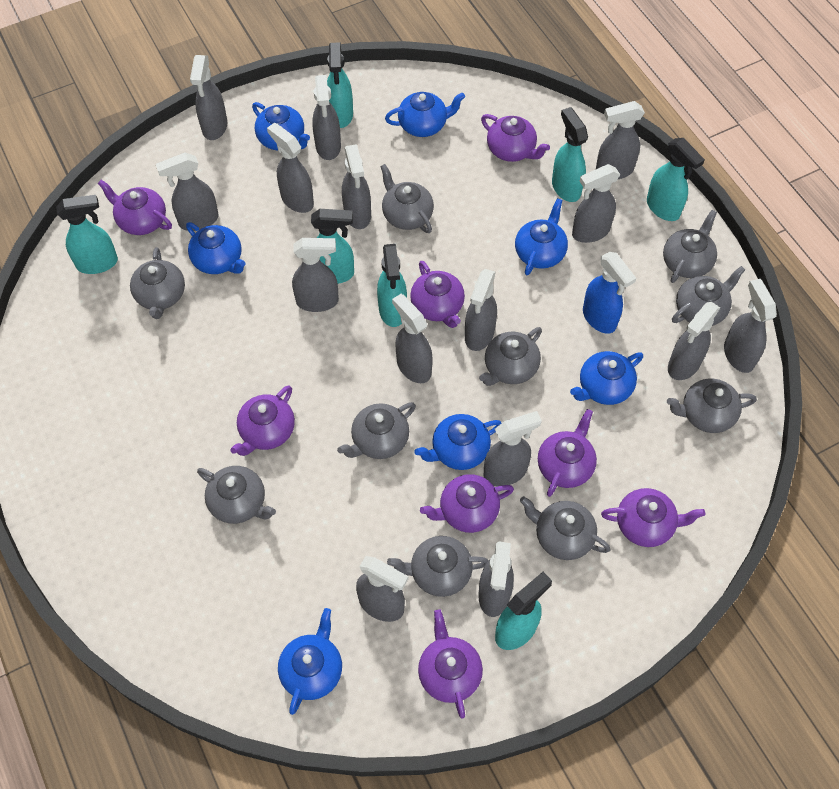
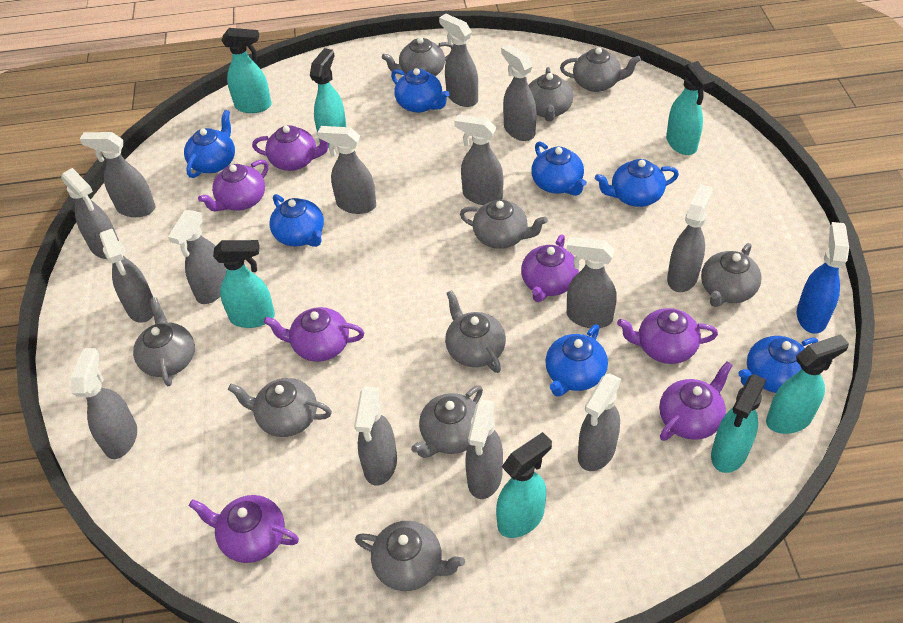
grey spray bottle: [156,153,219,231] [190,55,227,140] [267,123,314,213] [292,238,339,312] [312,75,341,160] [342,144,371,229] [356,556,408,622] [392,294,433,383] [465,269,497,351] [478,541,514,617] [484,411,542,487] [572,164,620,243] [596,101,645,180] [668,302,720,380] [724,279,777,373] = 15 -> [61,168,119,259] [71,348,137,459] [80,132,155,217] [100,229,153,323] [168,210,226,304] [318,126,376,214] [354,387,397,486] [439,14,478,107] [454,114,503,205] [466,399,503,499] [501,44,537,141] [567,237,617,328] [578,373,621,471] [667,184,713,292] = 14
purple teapot: [97,180,172,235] [231,385,295,456] [410,261,465,328] [418,609,483,719] [420,474,514,533] [481,114,550,162] [538,409,597,497] [601,488,705,547] = 8 -> [189,495,299,563] [198,160,269,211] [252,125,329,171] [264,307,365,362] [521,235,579,302] [617,308,718,364] [659,361,733,441] = 7

